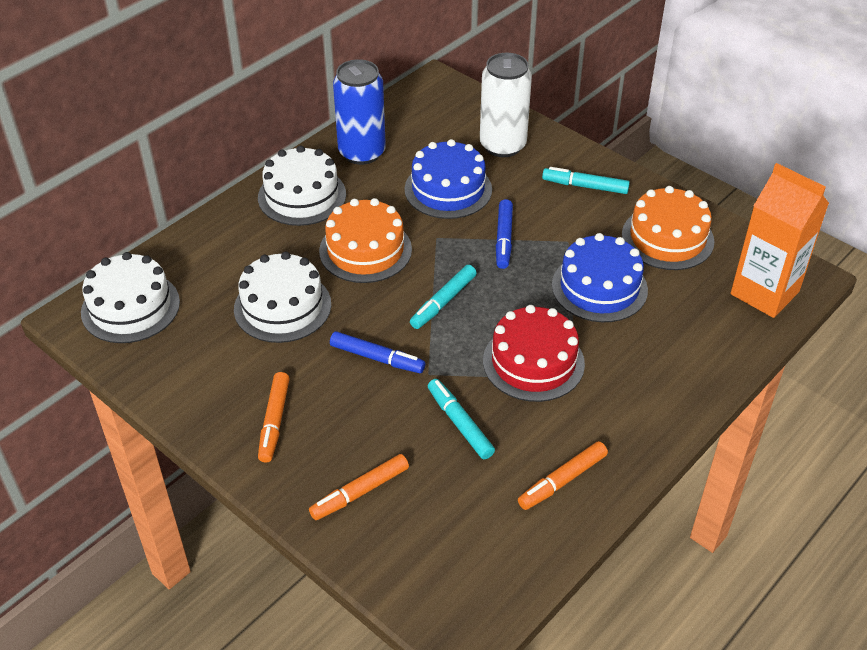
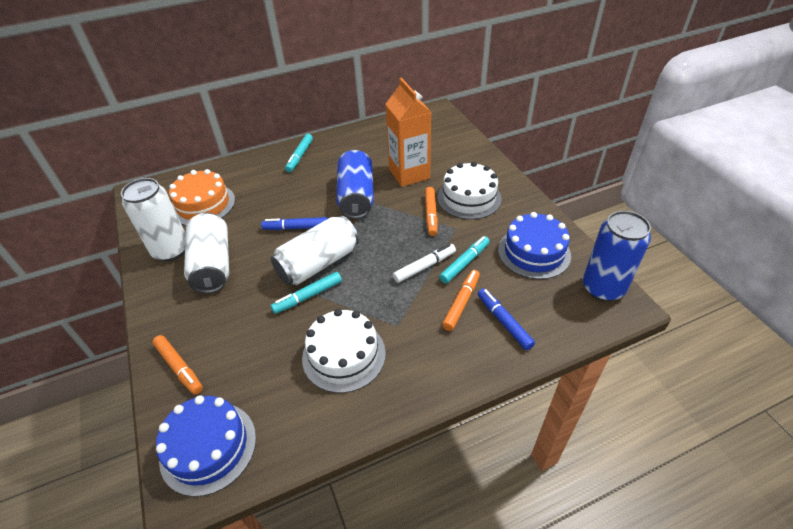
blue can: [333,59,386,165] = 1 -> [336,150,374,219] [583,211,651,301] = 2
orange cake: [319,198,412,283] [622,186,715,270] = 2 -> [169,169,235,226] = 1
red cake: [483,305,585,402] = 1 -> none = 0
white cake: [81,252,180,343] [234,252,331,343] [258,145,346,226] = 3 -> [302,309,386,393] [437,162,502,220] = 2
white can: [480,53,532,157] = 1 -> [121,178,186,261] [184,213,229,293] [271,215,359,285] = 3
white marker: none = 0 -> [393,244,456,283] = 1

